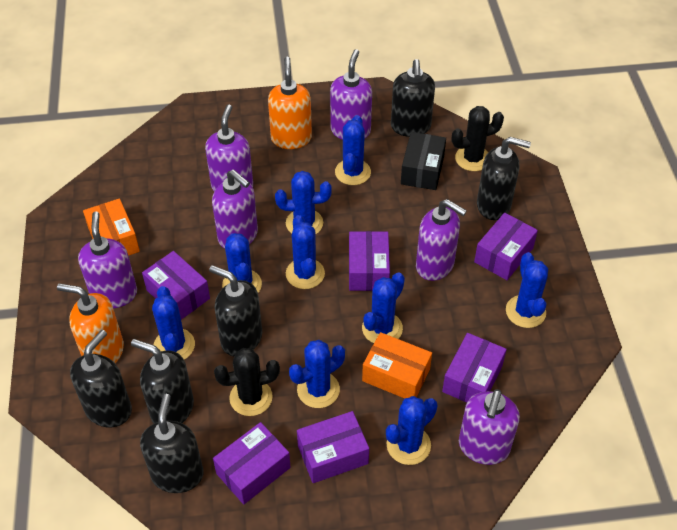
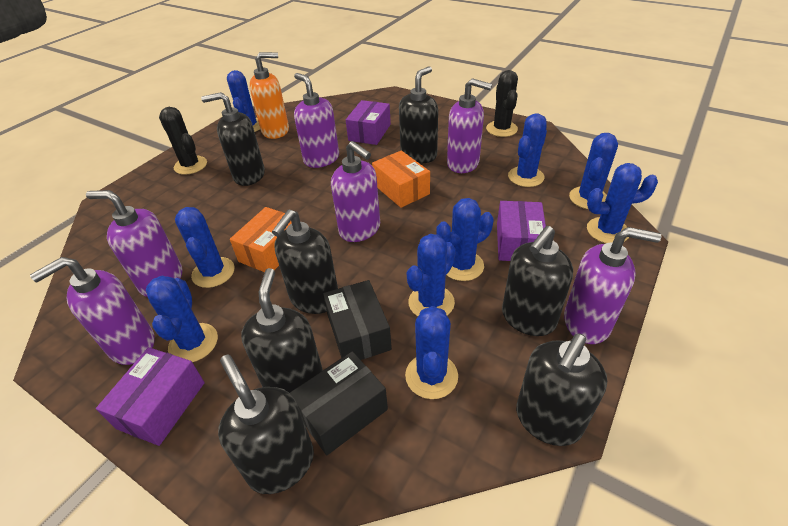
black box: [401,132,446,190] = 1 -> [290,351,388,455] [323,280,392,360] = 2
black soap dispenser: [70,330,132,427] [131,339,194,423] [140,394,204,493] [209,265,262,356] [391,59,435,137] [477,137,531,220] = 6 -> [201,92,265,186] [218,354,314,494] [241,268,323,393] [272,210,338,314] [399,66,438,163] [502,226,573,336] [516,333,607,446] = 7
orange soap dispenser: [57,284,124,363] [268,57,312,149] = 2 -> [249,52,289,139] = 1
purple box: [142,251,210,320] [213,422,291,504] [297,411,369,483] [349,231,390,291] [442,333,507,403] [474,213,538,280] = 6 -> [96,347,205,446] [346,100,391,145] [497,201,546,261] = 3

